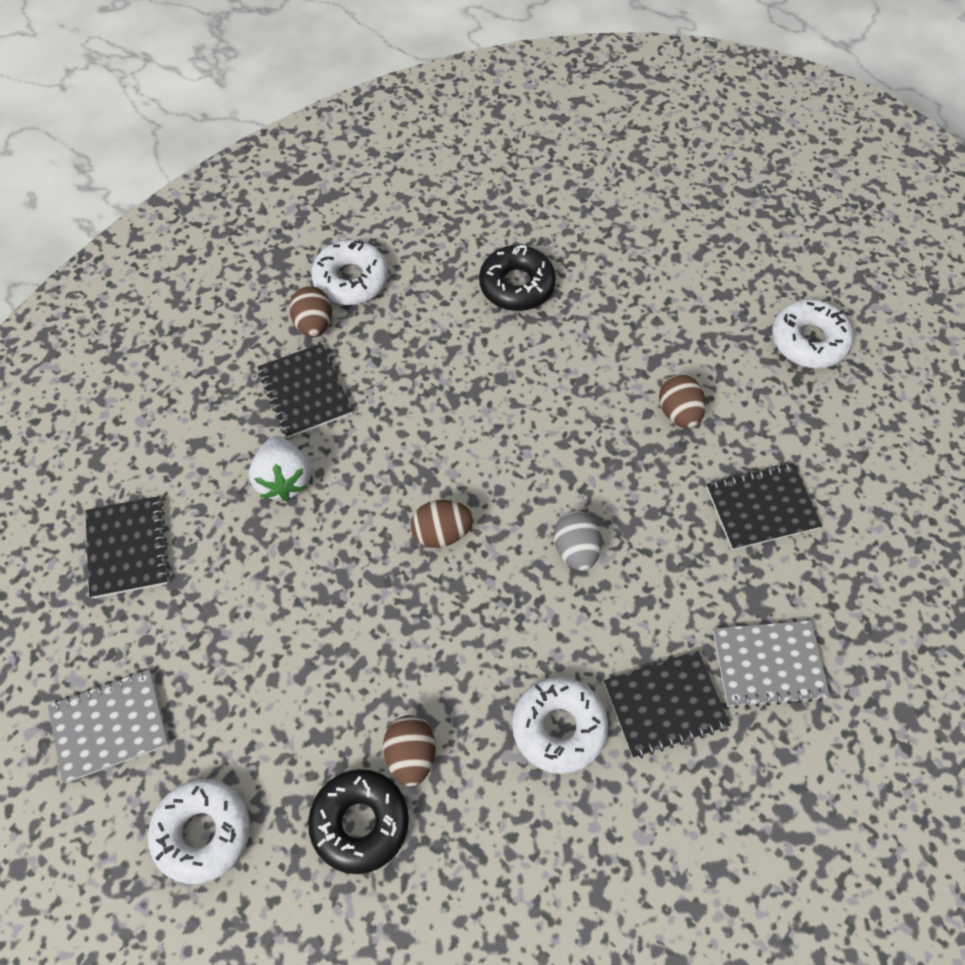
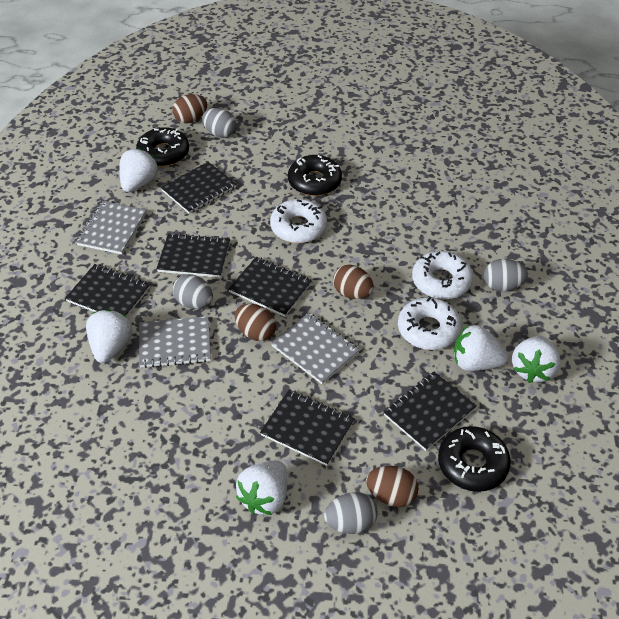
black donut: [308,769,409,874] [479,245,556,311] = 2 -> [136,127,189,167] [288,155,342,196] [438,426,511,492] = 3
black notebook: [85,496,170,598] [258,343,353,438] [604,651,730,758] [706,463,822,550] = 4 -> [65,264,150,316] [156,233,230,278] [161,162,236,214] [228,257,312,317] [260,390,354,466] [384,372,477,451] = 6
grey egg: [554,511,602,571] = 1 -> [173,274,213,309] [202,108,237,138] [324,492,378,534] [484,259,528,291] = 4
grey notebook: [48,669,169,783] [713,621,830,708] = 2 -> [76,201,147,254] [139,316,211,368] [271,313,360,384] = 3
white donut: [148,779,250,884] [311,240,388,305] [512,677,608,774] [772,299,853,369] = 4 -> [270,199,327,243] [398,297,461,350] [412,251,473,299] = 3
white strawberry: [249,436,311,501] = 1 -> [86,309,133,363] [119,148,158,192] [236,460,287,515] [454,325,508,371] [512,336,561,383] = 5

